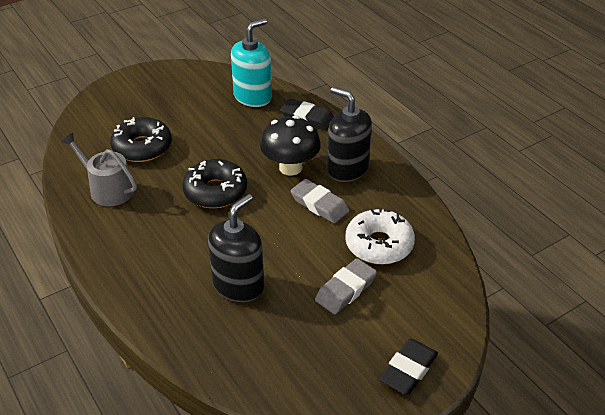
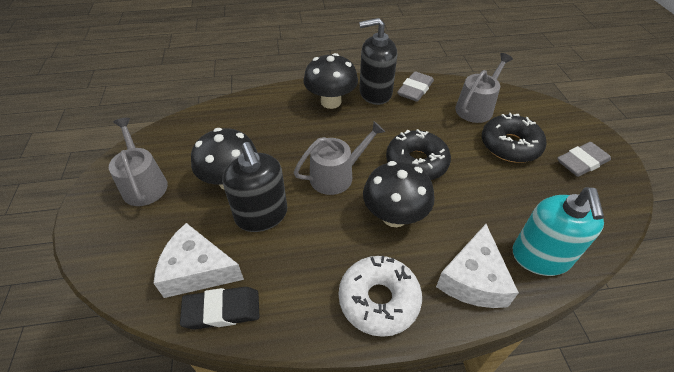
black eraser: [280,99,334,130] [379,338,438,395] = 2 -> [180,287,259,330] = 1
black mushroom: [260,115,321,176] = 1 -> [191,128,258,189] [303,53,358,109] [363,161,434,227] = 3
grey watering can: [61,133,137,206] = 1 -> [109,118,168,206] [294,121,385,195] [455,53,513,123] = 3
white cheese: none = 0 -> [154,223,244,298] [436,224,519,308] = 2

